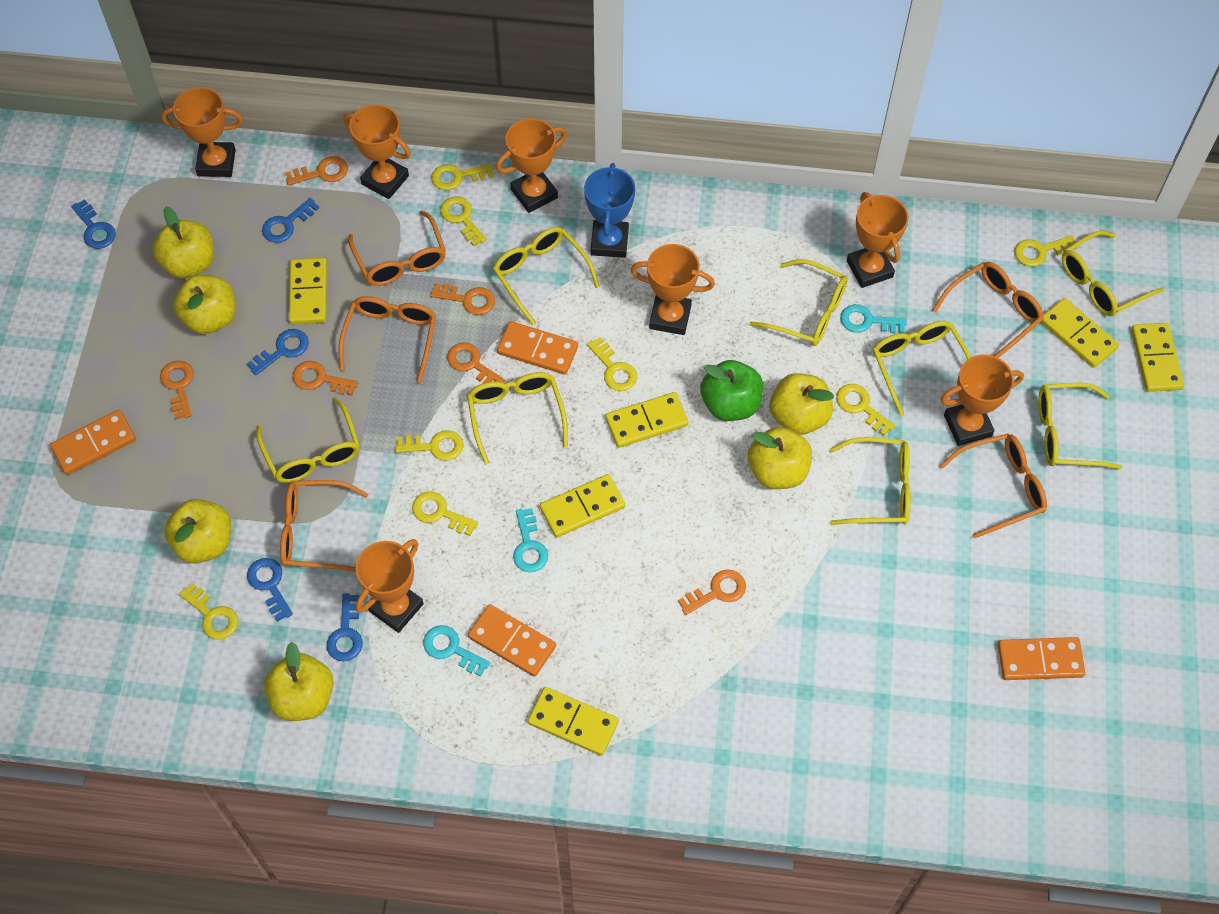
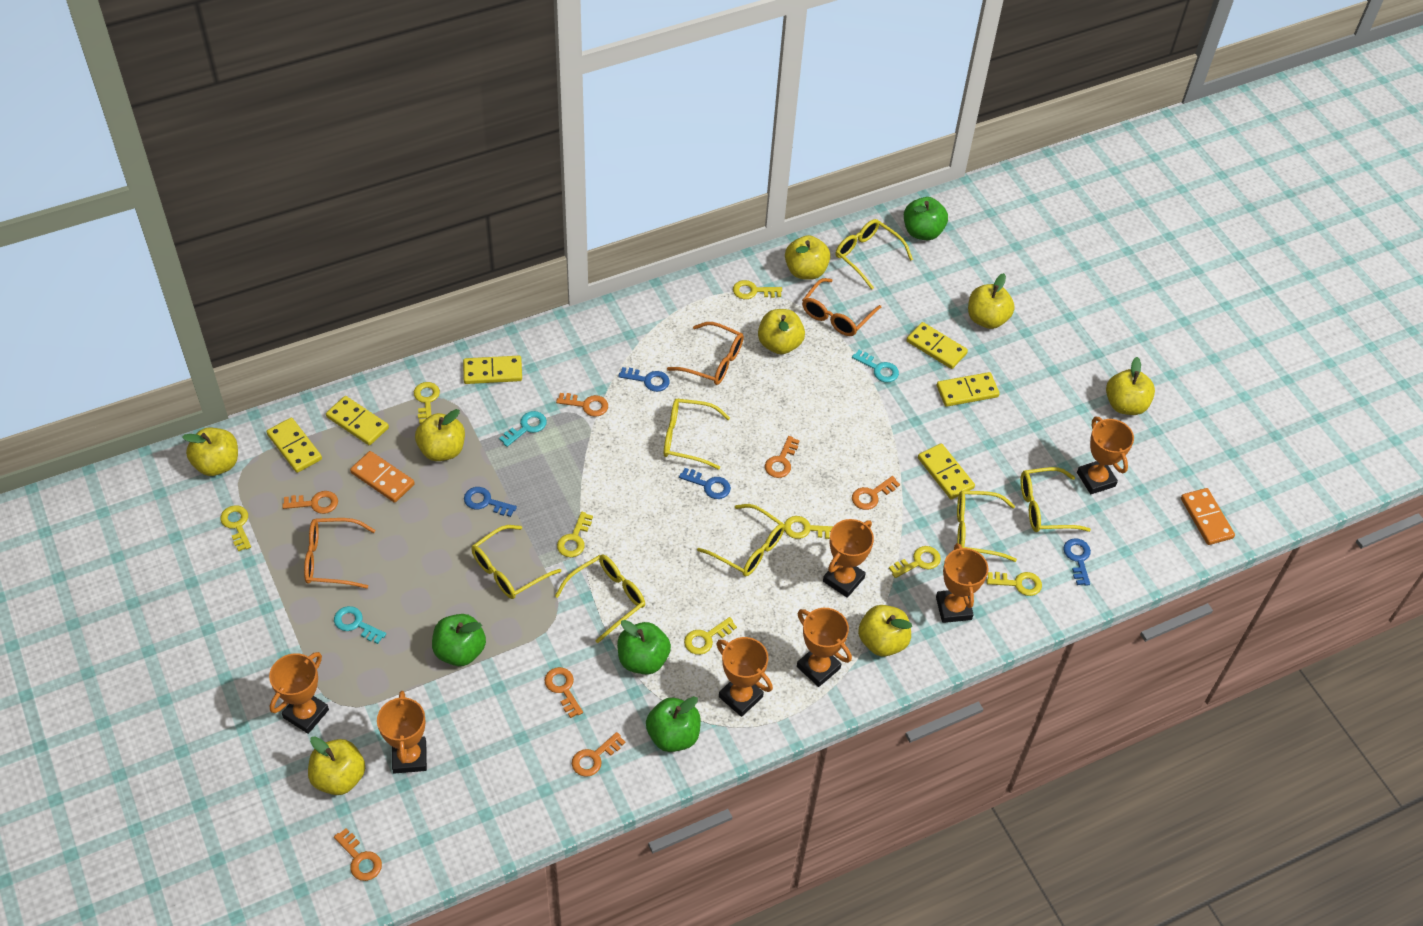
blue key: [71,199,116,249] [247,329,309,376] [247,558,293,621] [262,198,319,243] [327,593,363,661] = 5 -> [464,487,517,517] [618,367,670,392] [679,468,731,499] [1063,538,1091,586] = 4
blue trophy: [584,163,635,258] = 1 -> none = 0
green apple: [700,360,763,421] = 1 -> [432,614,486,666] [617,620,671,675] [646,696,701,752] [904,197,948,240] = 4
orange domino: [50,410,136,475] [468,604,556,677] [497,321,578,375] [998,637,1086,680] = 4 -> [350,451,415,503] [1181,488,1235,545] = 2
orange glasses: [280,480,368,572] [339,296,436,383] [348,211,446,286] [932,262,1044,358] [939,434,1047,538] = 5 -> [304,518,375,589] [667,322,744,385] [802,278,881,336] = 3
orange key: [160,360,193,419] [285,156,348,186] [292,361,358,395] [430,283,495,315] [447,342,505,384] [678,569,746,615] = 6 -> [282,491,338,514] [334,828,382,881] [545,667,583,718] [556,393,608,417] [572,732,625,777] [765,436,800,478] [852,476,900,510] = 7
yellow apple: [152,206,214,278] [164,499,231,563] [173,275,236,334] [264,642,334,721] [748,427,812,489] [770,373,834,435] = 6 -> [182,428,238,476] [308,736,365,795] [415,409,465,461] [758,309,805,354] [785,235,830,280] [858,605,912,657] [968,273,1015,329] [1106,357,1155,415] = 8
yellow glasses: [256,397,360,483] [467,372,568,465] [493,227,600,326] [750,259,848,346] [830,437,911,525] [873,321,971,415] [1038,383,1122,470] [1062,230,1164,316] = 8 -> [472,525,561,599] [555,554,645,643] [664,399,730,470] [697,504,785,577] [836,219,913,290] [957,491,1017,562] [1020,467,1091,532] = 7

